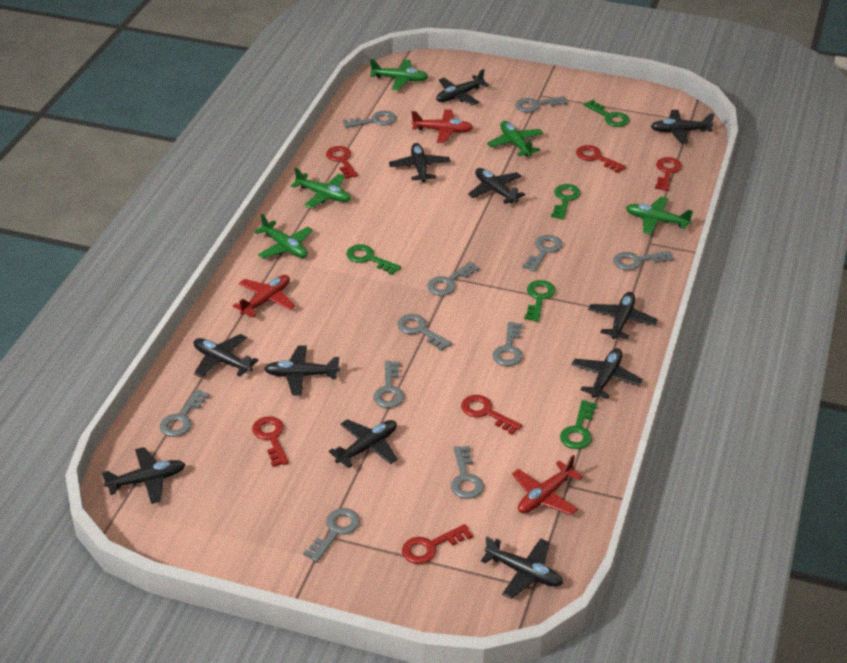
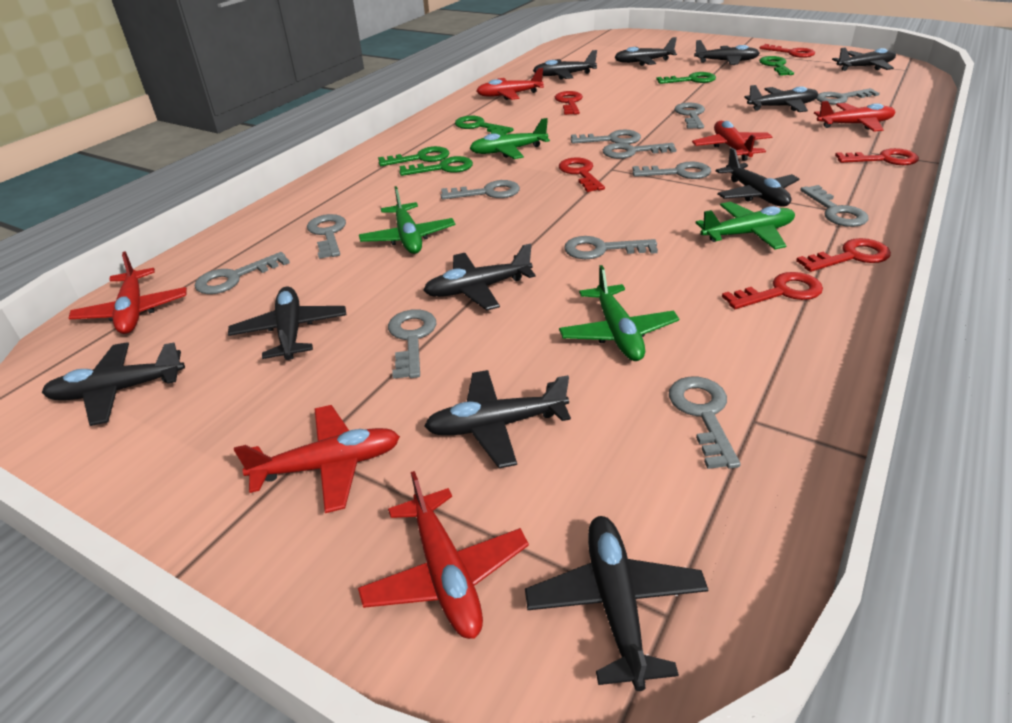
green plane: [254,214,313,259] [291,168,351,208] [370,59,428,90] [487,121,544,157] [626,197,693,235] = 5 -> [359,186,455,254] [470,118,550,159] [559,265,679,361] [696,202,795,250] = 4
grey key: [160,389,210,437] [303,508,360,562] [343,111,396,128] [373,361,404,408] [397,314,452,351] [427,262,480,296] [451,446,484,499] [493,322,523,366] [515,96,568,112] [522,235,562,272] [613,251,674,270] = 11 -> [195,252,290,294] [307,214,346,259] [388,309,436,379] [441,180,520,200] [564,236,658,259] [571,130,641,144] [603,143,676,159] [633,161,711,179] [669,377,741,469] [674,103,705,129] [800,185,869,227] [816,88,880,105] = 12
red plane: [233,275,295,317] [411,109,473,143] [512,455,583,515] = 3 -> [69,251,187,334] [234,405,400,513] [358,471,529,639] [476,68,544,100] [692,121,772,161] [814,101,895,132] = 6

